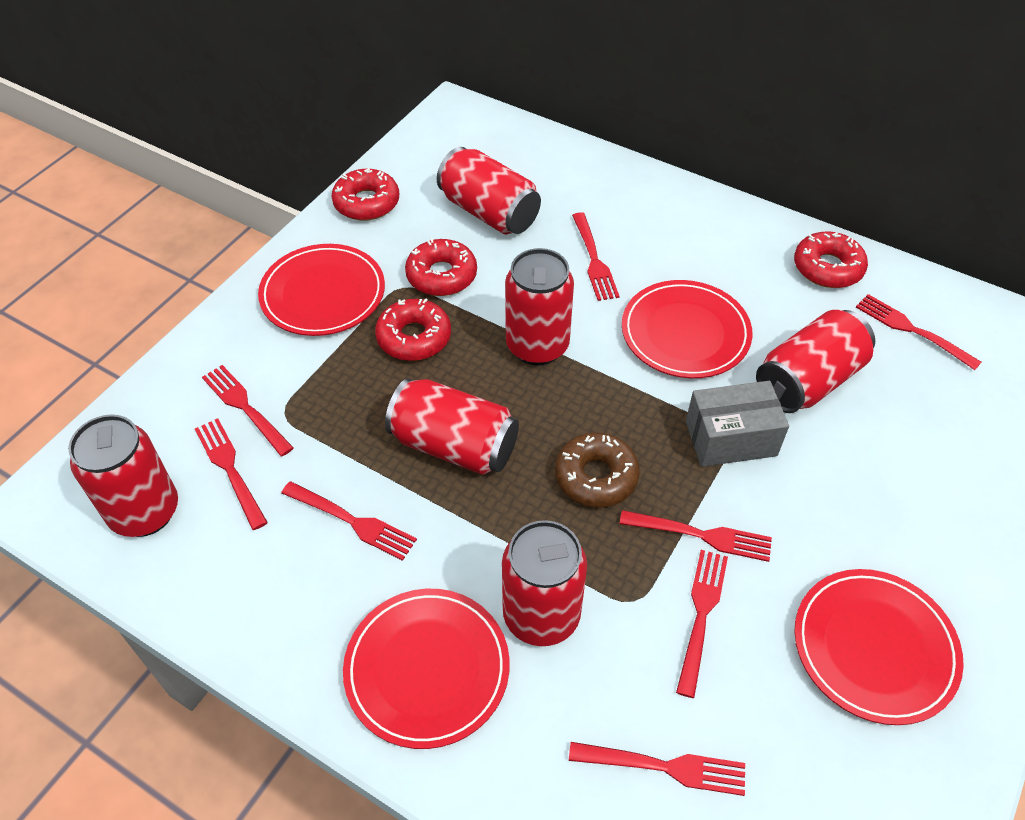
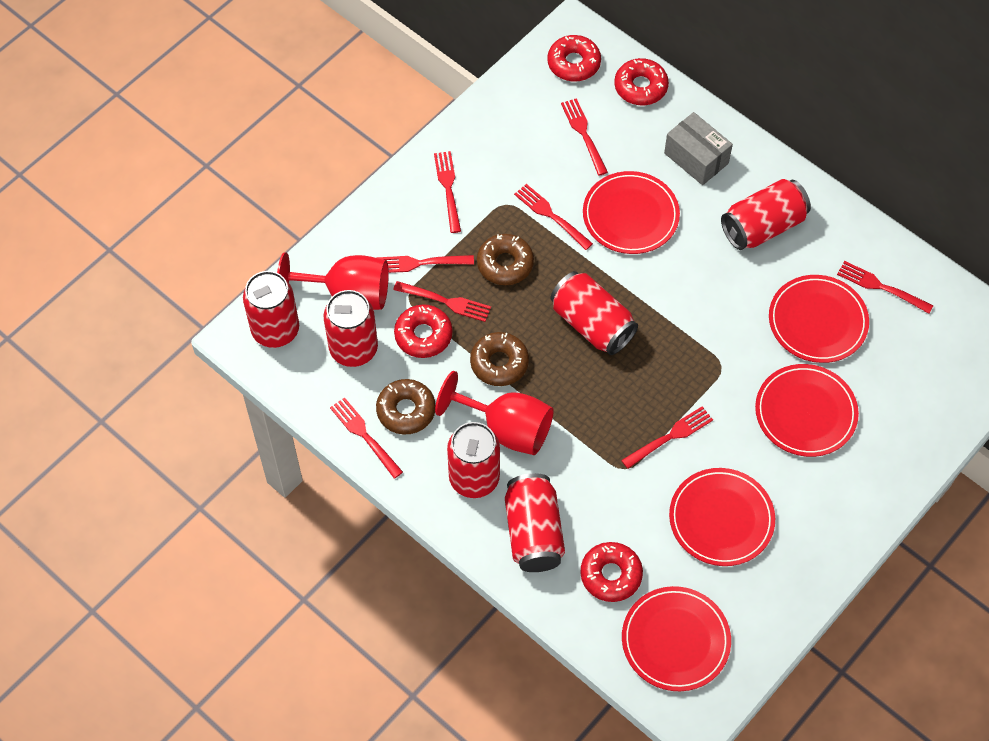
brown donut: [555,432,640,507] = 1 -> [376,379,436,435] [470,332,529,386] [477,234,534,285] = 3
red goblet: none = 0 -> [277,252,389,310] [435,371,554,455] = 2
red plate: [258,244,385,336] [343,589,510,749] [622,280,752,378] [794,569,964,725] = 4 -> [583,171,680,254] [622,586,731,691] [669,468,775,566] [755,364,859,457] [769,275,869,363] = 5

